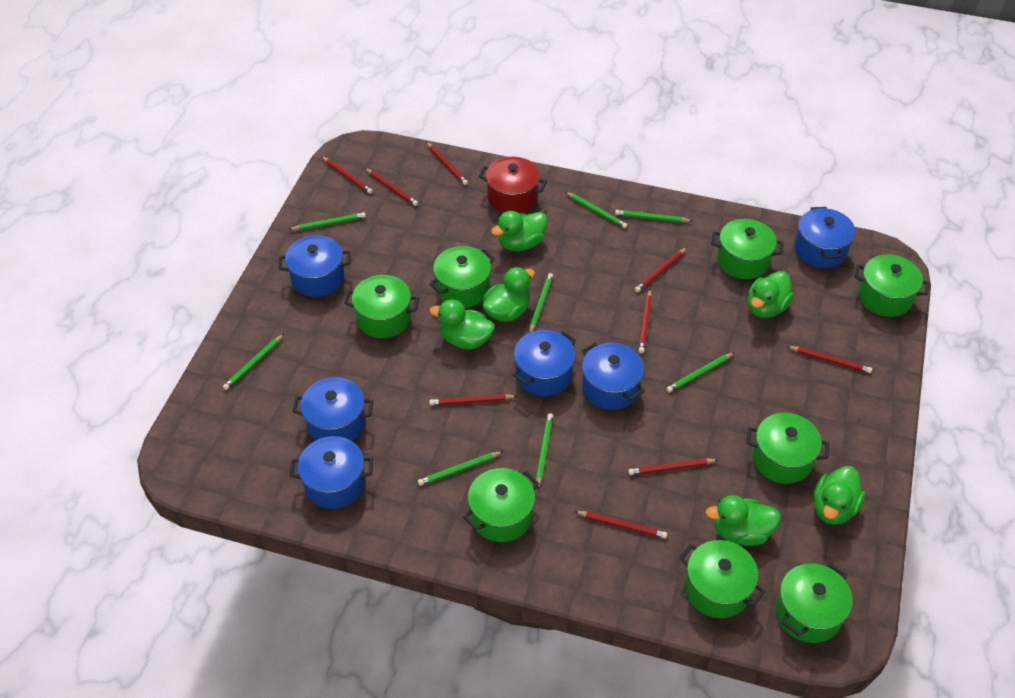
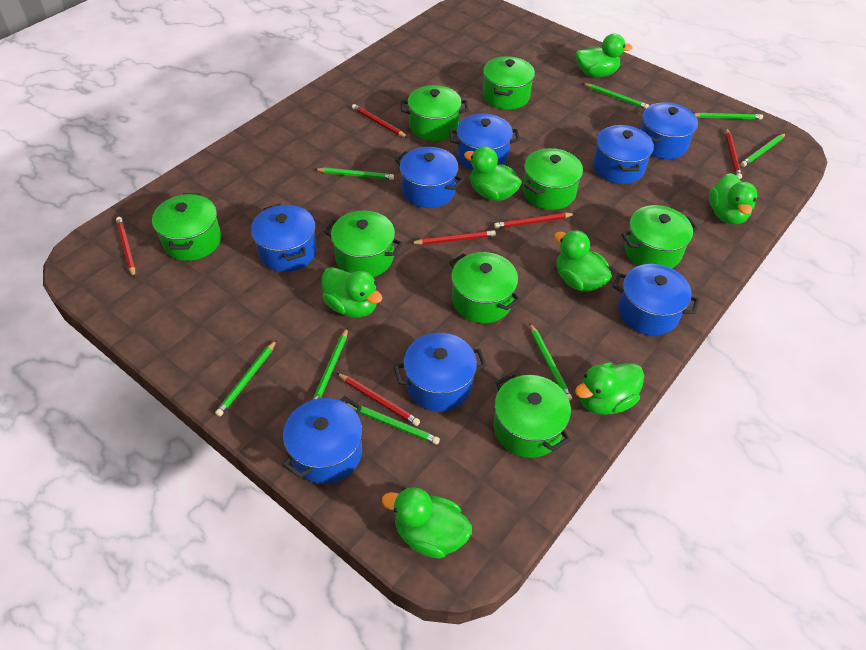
blue pot: [279,235,351,297] [290,436,373,509] [292,377,373,441] [512,330,576,396] [582,342,645,410] [795,207,855,268] = 6 -> [251,204,317,272] [283,396,362,484] [394,333,486,412] [395,147,464,208] [449,114,520,170] [593,125,654,184] [613,264,699,336] [640,102,698,159] = 8
green duck: [429,299,495,349] [482,267,535,322] [491,211,547,251] [706,495,781,546] [748,271,794,318] [814,466,865,525] = 6 -> [322,267,383,318] [382,487,472,559] [464,146,522,201] [554,230,612,292] [575,362,644,415] [576,34,633,77] [709,173,757,225] = 7
red pencil: [321,156,373,194] [365,168,418,206] [426,142,468,185] [429,394,517,405] [574,511,667,539] [628,458,717,475] [635,247,687,292] [639,289,652,353] [787,346,872,373] = 9 -> [116,217,135,278] [337,373,420,426] [352,104,408,138] [411,230,496,245] [494,213,575,229] [725,128,742,179] = 6
red pot: [479,157,547,213] = 1 -> none = 0

